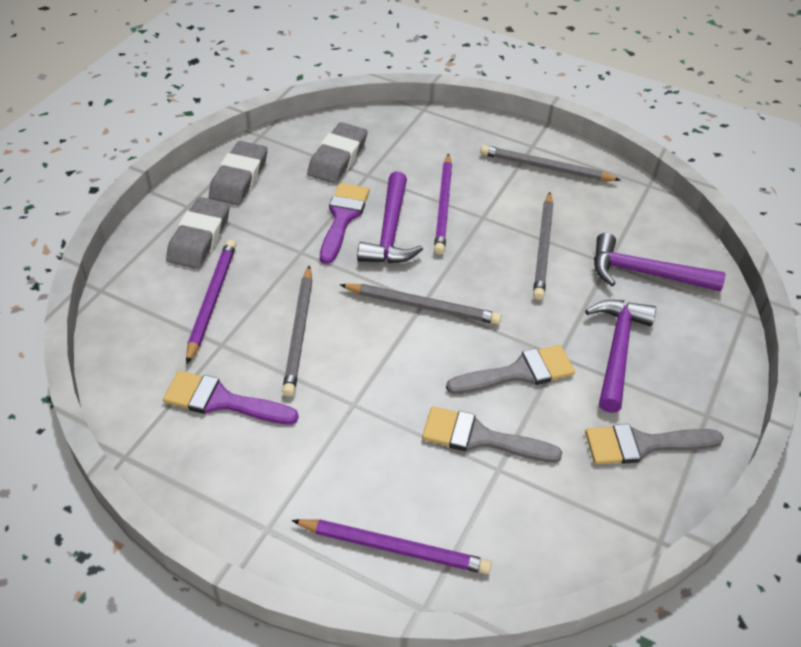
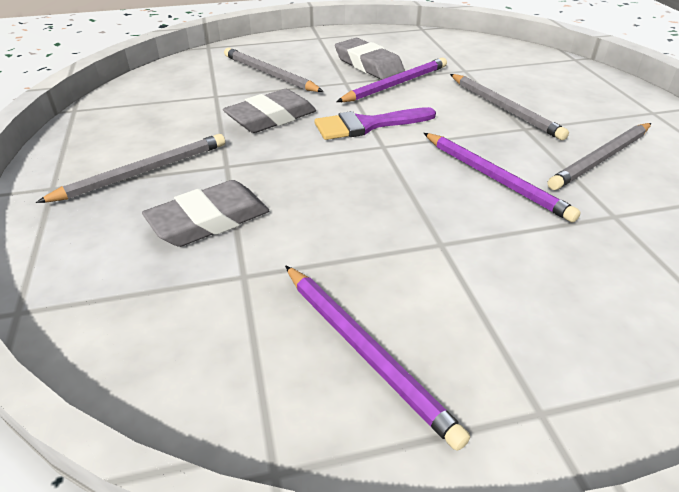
grey brush: [422,406,562,463] [446,345,575,394] [585,424,724,464] = 3 -> none = 0
purple brush: [163,371,299,425] [320,183,369,264] = 2 -> [315,107,436,140] = 1
purple hammer: [357,171,423,263] [585,300,656,413] [594,233,726,291] = 3 -> none = 0

